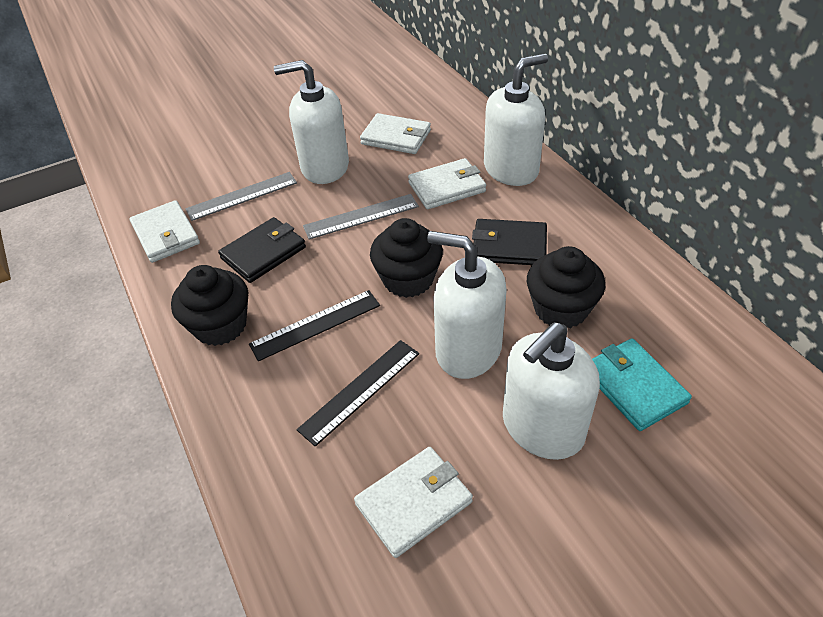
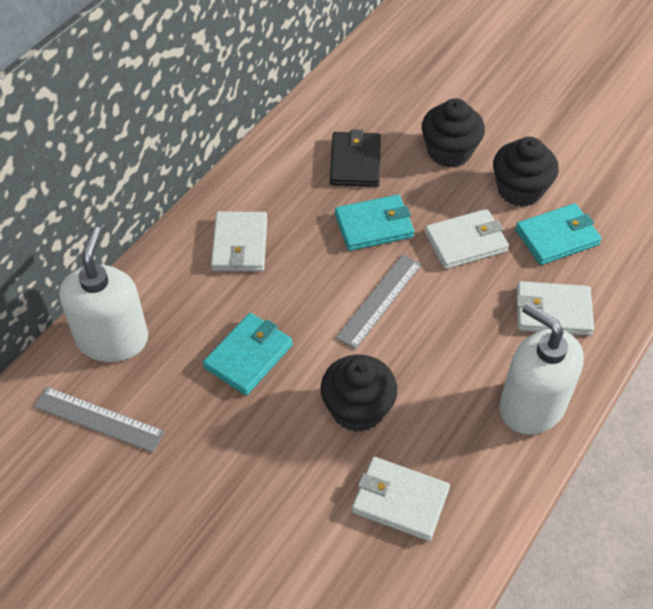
black ruler: [249,290,380,361] [297,340,419,447] = 2 -> none = 0
black wallet: [218,217,306,283] [472,219,547,265] = 2 -> [330,129,381,187] = 1
turquoise wallet: [592,338,692,431] = 1 -> [203,313,293,395] [335,195,414,251] [515,203,602,265] = 3
white soap dispenser: [274,60,349,184] [427,231,507,379] [484,54,548,186] [503,322,600,460] = 4 -> [59,226,148,362] [500,303,584,435] = 2

